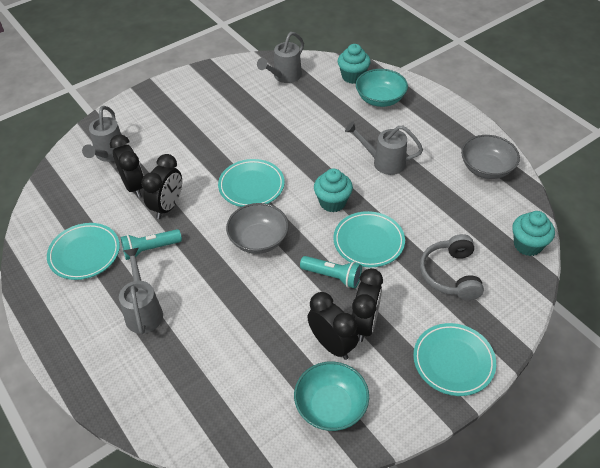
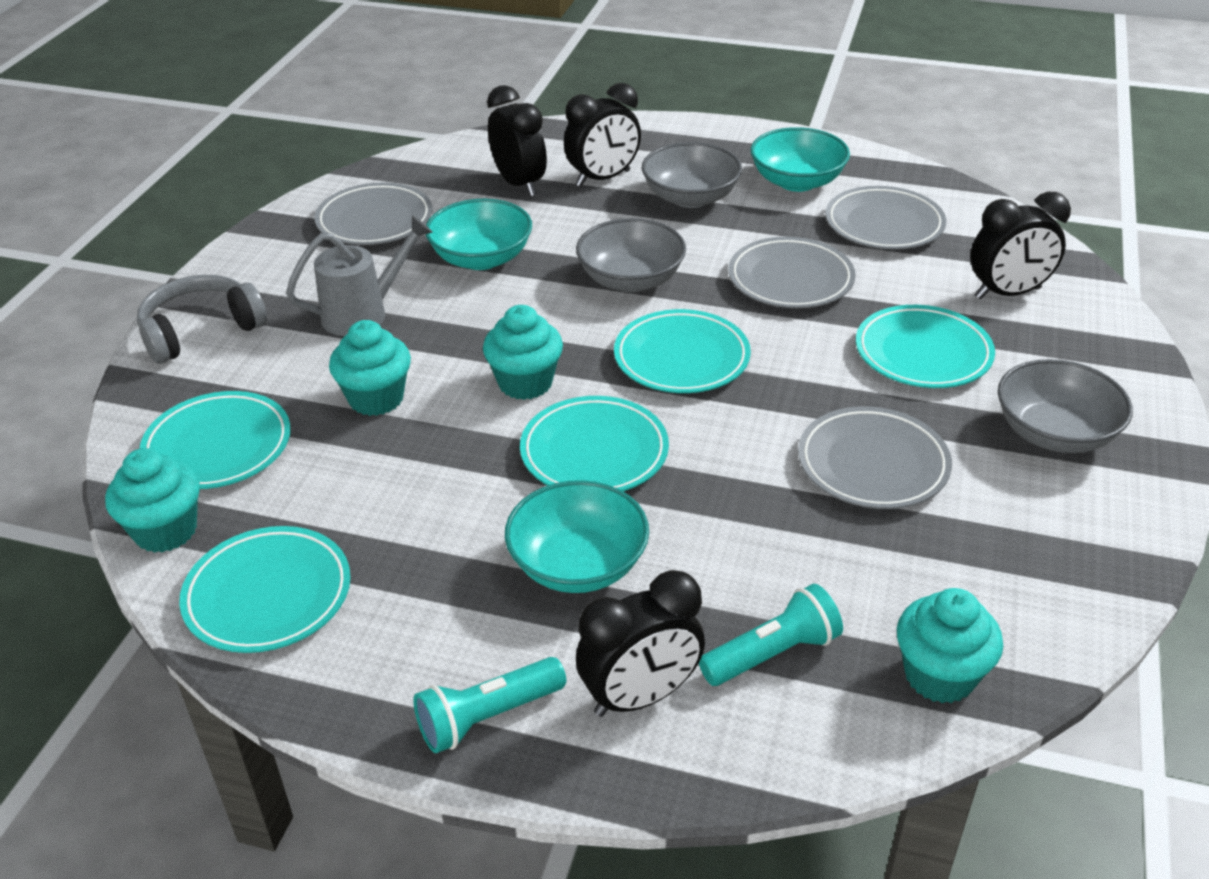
grey bowl: [226,203,289,254] [461,135,520,179] = 2 -> [576,218,686,292] [642,142,742,208] [998,359,1133,453] = 3
grey plate: none = 0 -> [315,183,433,245] [728,237,856,308] [798,406,952,509] [825,186,946,250] = 4
grey watering can: [82,106,123,162] [119,248,163,334] [257,32,304,83] [345,121,423,175] = 4 -> [286,215,433,336] = 1
turquoise bowl: [294,362,369,431] [356,69,408,107] = 2 -> [426,199,532,270] [505,480,649,593] [750,127,850,192] = 3
turquoise cupcake: [314,169,353,212] [338,44,371,84] [512,211,555,256] = 3 -> [105,448,200,553] [329,320,411,416] [483,305,563,400] [897,588,1003,703] = 4
turquoise plate: [47,223,120,280] [218,159,285,207] [333,211,405,267] [413,323,496,396] = 4 -> [140,391,291,489] [179,526,351,653] [520,396,669,491] [614,309,751,393] [856,305,995,388] = 5

